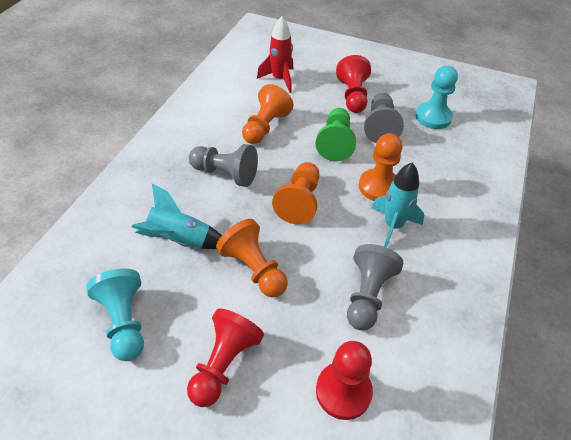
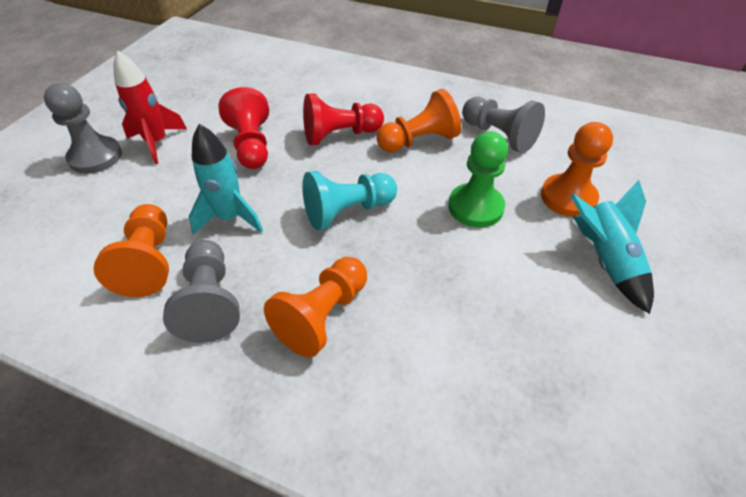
red pawn: [187,308,264,407] [316,341,373,420] [336,55,371,113] = 3 -> [219,87,269,169] [303,94,384,145] = 2
turquoise pawn: [86,268,144,361] [416,66,458,129] = 2 -> [302,171,397,230] = 1

